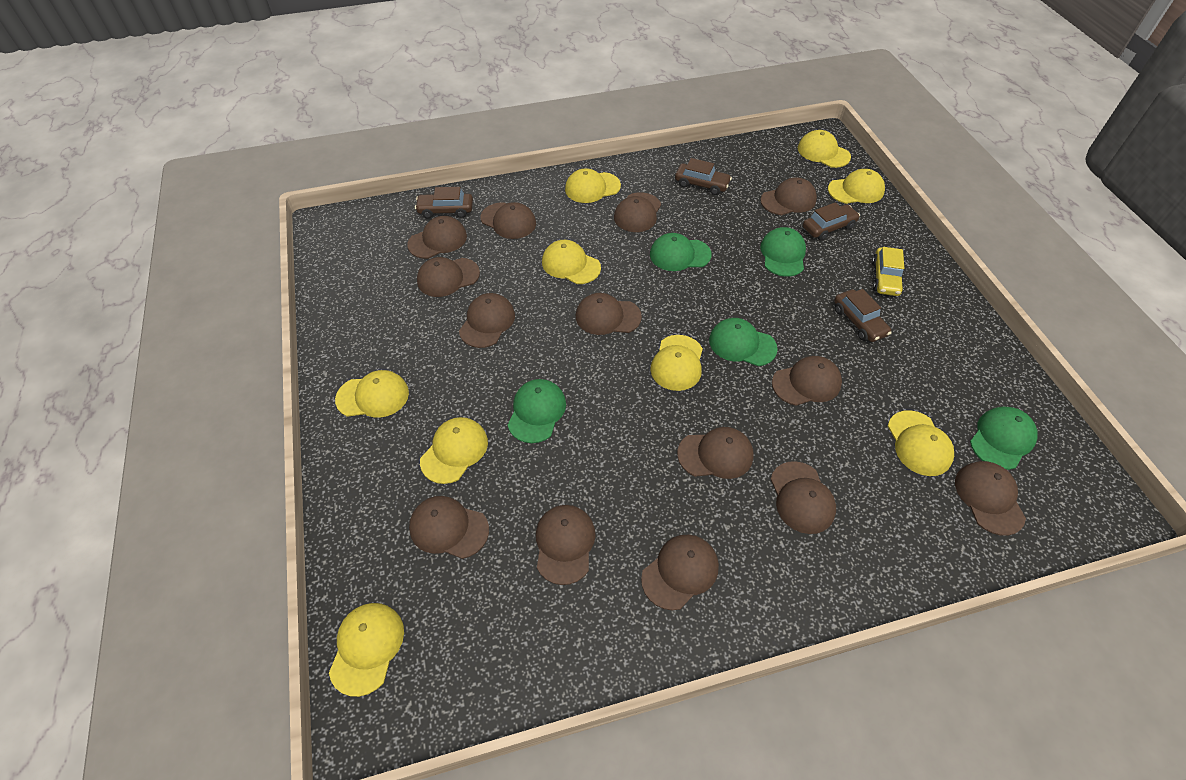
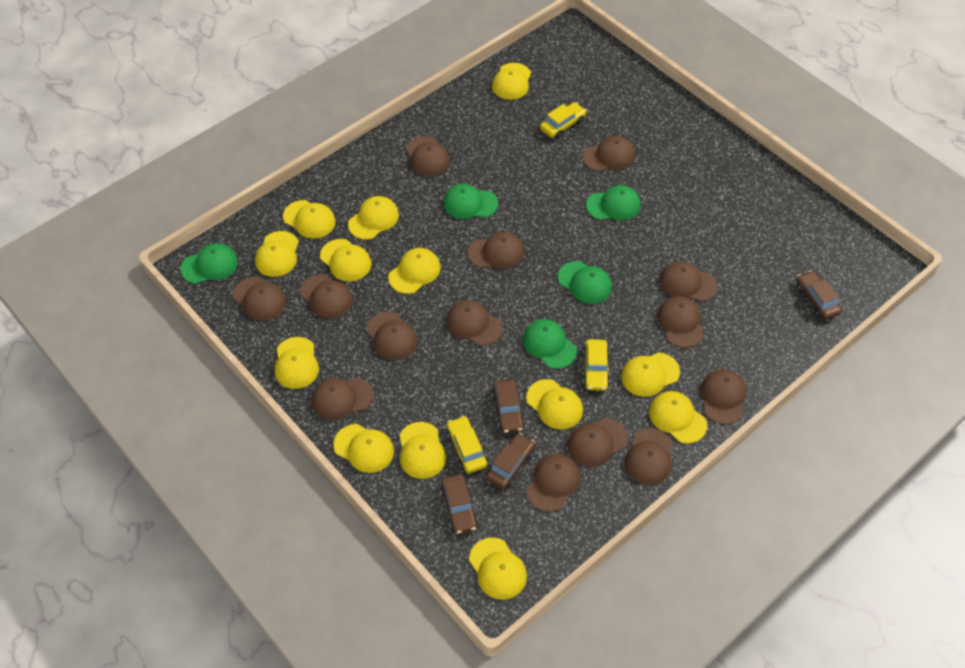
yellow cap: [329,603,404,697] [335,370,409,418] [420,417,488,484] [542,240,601,284] [565,169,621,203] [650,335,703,391] [798,130,851,168] [828,169,885,204] [888,410,954,476] = 9 -> [255,231,299,277] [275,337,319,389] [283,200,335,239] [320,239,371,282] [333,424,394,473] [348,196,399,240] [388,248,441,294] [399,422,446,479] [469,537,527,600] [492,63,531,100] [526,379,583,429] [621,352,680,397] [649,391,707,444] = 13
yellow car: [872,247,904,296] = 1 -> [447,416,487,473] [540,102,587,139] [583,339,610,391] = 3

